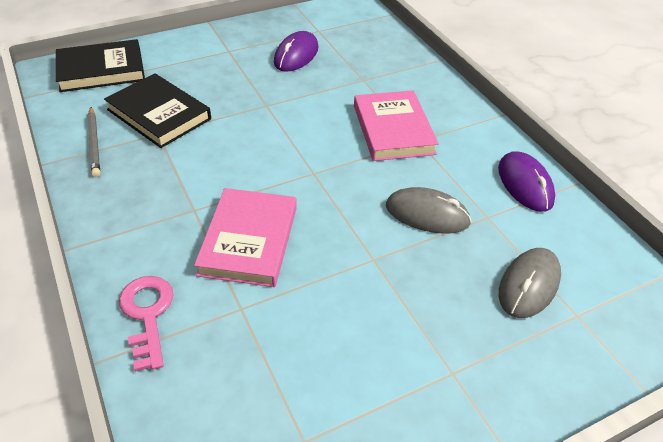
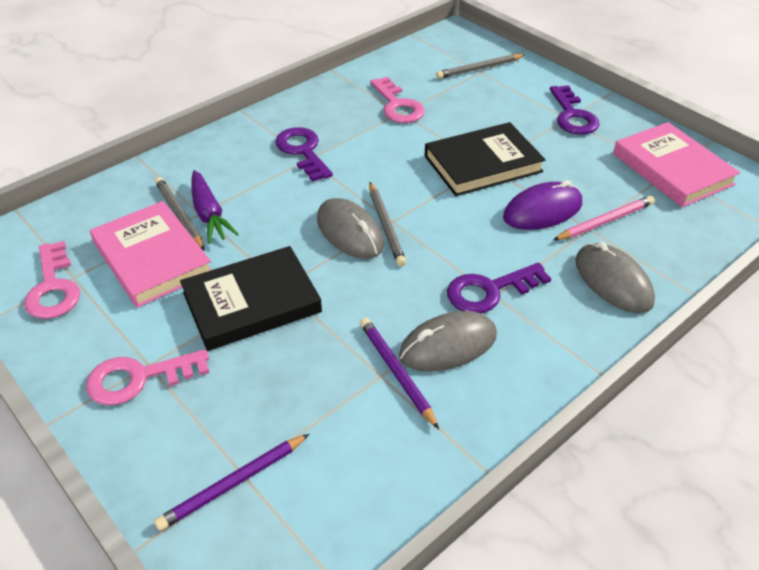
grey mouse: [386,187,472,234] [499,248,561,318] = 2 -> [317,198,384,259] [399,311,497,372] [575,241,655,313] = 3
grey pencil: [87,107,100,177] = 1 -> [155,177,205,251] [369,182,406,266] [436,54,525,79] = 3
pink key: [119,276,174,372] = 1 -> [24,241,80,319] [86,349,209,405] [370,77,425,123] = 3
pink pencil: none = 0 -> [553,196,654,240] = 1
purple carrot: none = 0 -> [192,170,239,244] = 1
purple key: none = 0 -> [275,127,333,182] [447,262,551,313] [550,85,600,135] = 3
purple mouse: [274,31,318,72] [498,151,555,212] = 2 -> [503,180,582,230] = 1
purple pencil: none = 0 -> [154,434,309,531] [360,318,439,429] = 2

